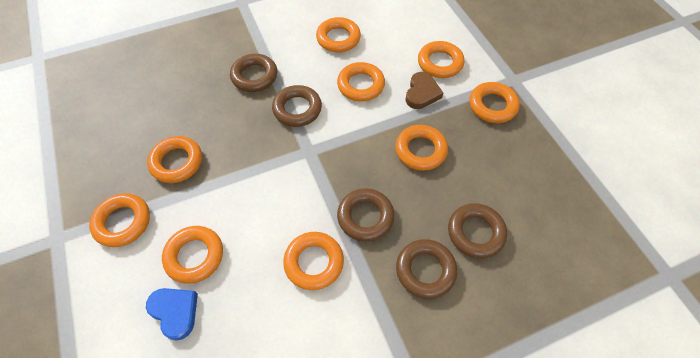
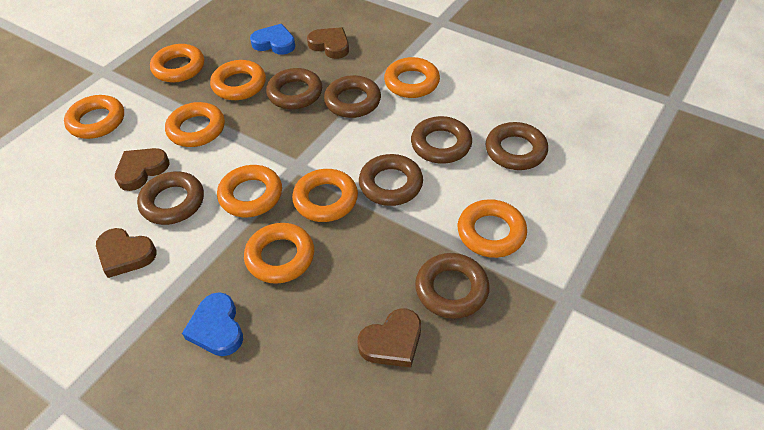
blue heart: [146,288,198,341] = 1 -> [182,292,243,356] [250,24,295,55] = 2
brown heart: [406,72,443,109] = 1 -> [96,228,157,278] [115,148,170,191] [307,27,349,59] [358,308,421,368] = 4
brown ring: [230,54,277,92] [272,85,322,127] [337,188,395,242] [396,239,457,299] [448,203,507,258] = 5 -> [137,171,204,225] [266,68,322,110] [324,75,381,118] [359,154,423,206] [411,116,472,164] [415,253,490,319] [486,122,548,170] = 7

